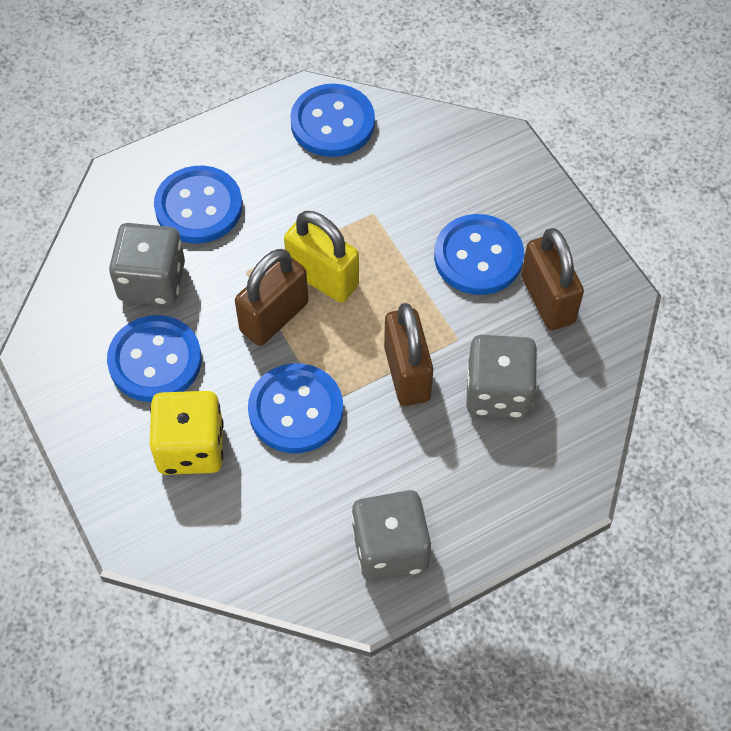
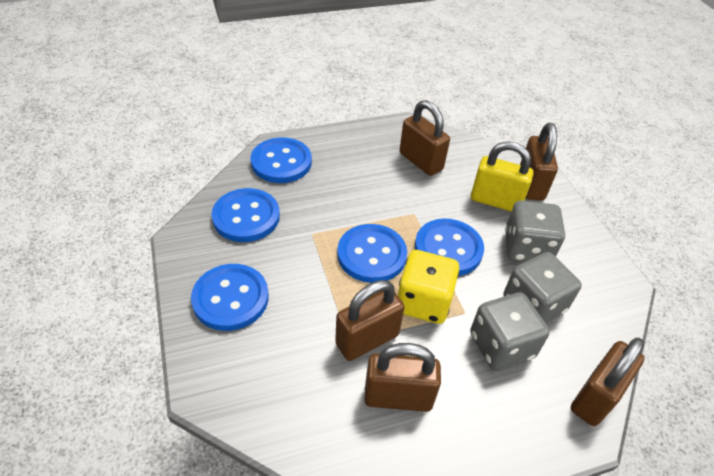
brown padlock: [235,249,308,346] [384,303,433,406] [521,228,584,330] = 3 -> [335,280,405,361] [364,343,441,412] [400,100,450,176] [520,123,558,200] [571,338,645,426] = 5

